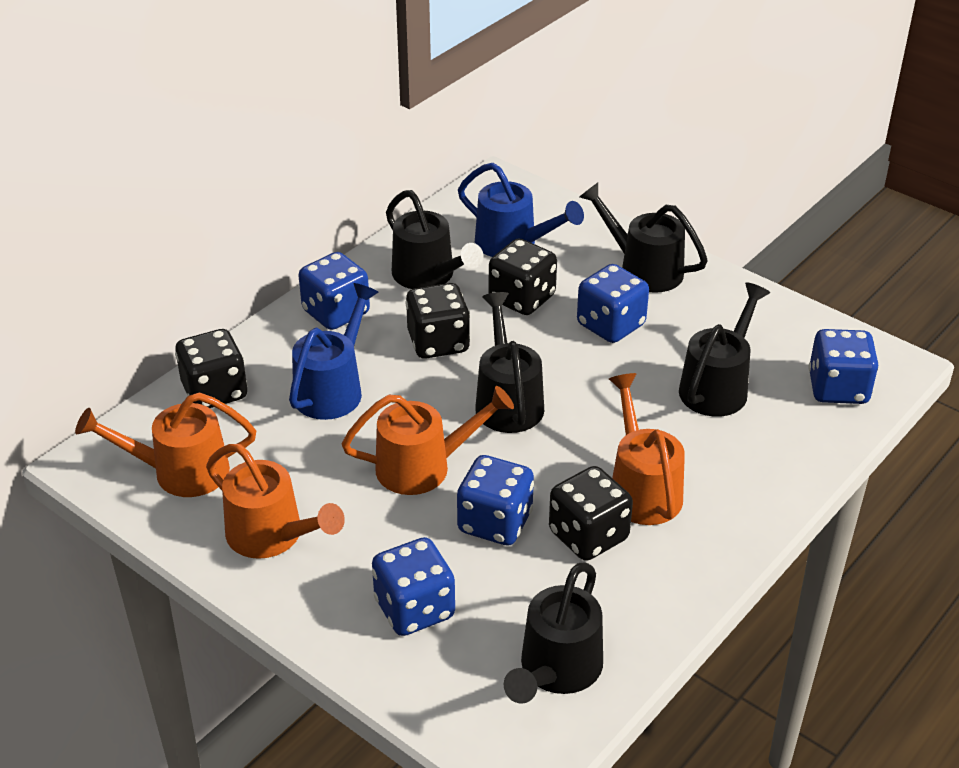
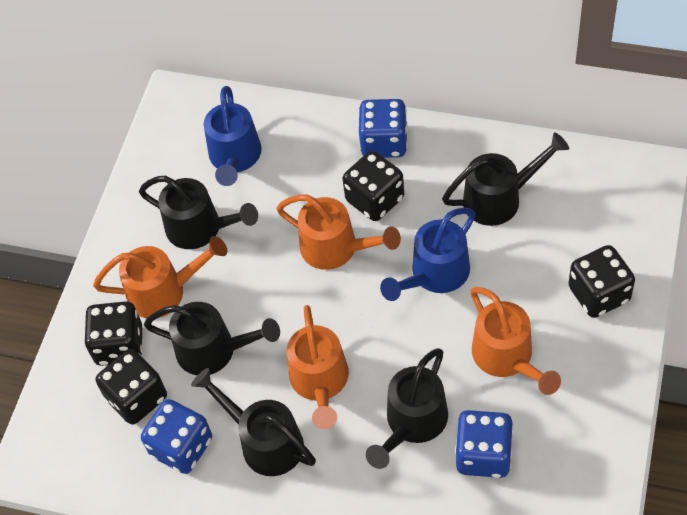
blue dice: [299,252,370,330] [372,537,455,636] [457,455,534,546] [577,264,649,343] [808,329,879,404] = 5 -> [141,399,212,474] [359,99,408,158] [455,410,513,478] = 3

